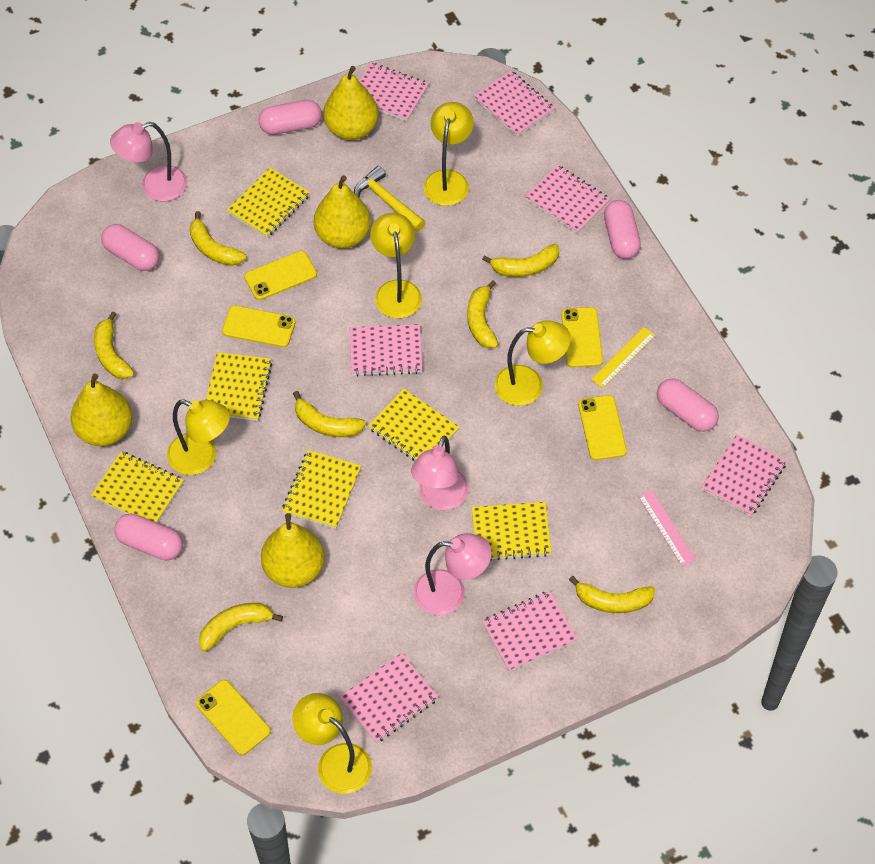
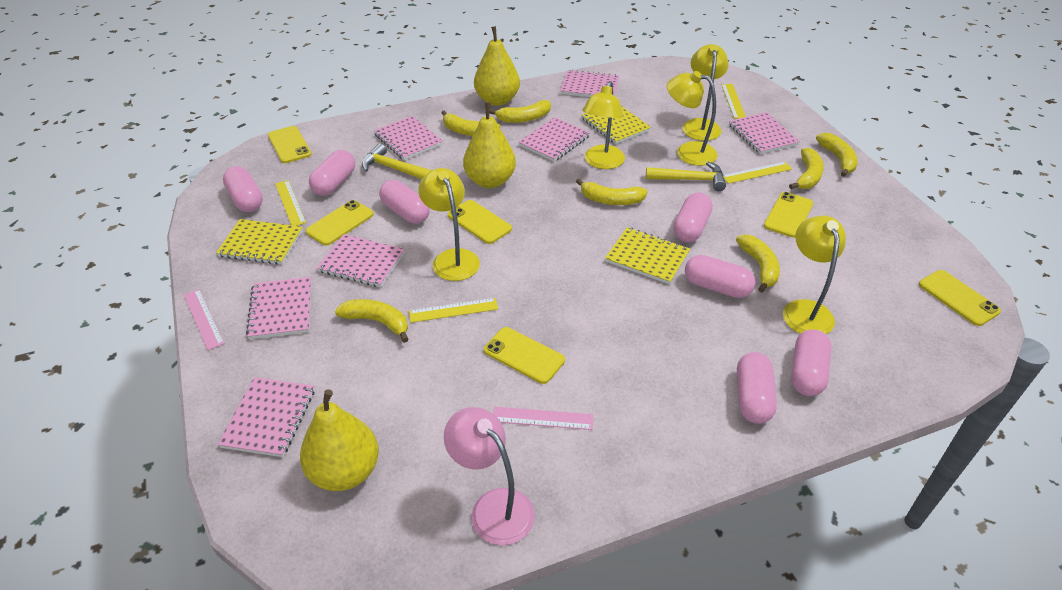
pink capsule: [101,224,160,271] [114,514,183,560] [259,100,322,135] [604,200,641,259] [657,378,719,432] = 5 -> [223,166,263,212] [309,150,355,196] [379,180,430,224] [673,192,713,242] [685,255,755,298] [737,352,777,424] [791,329,832,396] = 7
pink lamp: [110,122,187,201] [411,436,469,510] [414,533,492,616] = 3 -> [444,407,535,545] = 1
pink ruler: [638,490,696,566] = 1 -> [184,289,224,350] [493,407,593,430] = 2
yellow hammer: [354,166,426,231] = 1 -> [362,143,432,179] [646,162,726,191] = 2
yellow notebook: [91,451,184,523] [206,352,272,421] [227,168,310,238] [282,450,361,529] [368,389,459,461] [472,502,552,561] = 6 -> [216,219,303,265] [581,106,651,144] [605,227,690,284] = 3
yellow pear: [71,373,132,446] [261,513,325,588] [314,175,371,249] [323,66,379,140] = 4 -> [300,389,379,491] [463,102,516,188] [474,26,520,106] = 3
yellow phone: [196,680,271,755] [222,305,296,347] [244,251,317,300] [561,307,603,368] [578,395,627,460] = 5 -> [268,126,312,163] [305,200,374,246] [448,200,512,244] [484,327,565,384] [764,192,813,238] [919,270,1001,326] = 6
yellow ruler: [591,327,656,388] = 1 -> [275,180,306,226] [409,298,498,323] [721,84,746,119] [723,162,792,184] = 4

